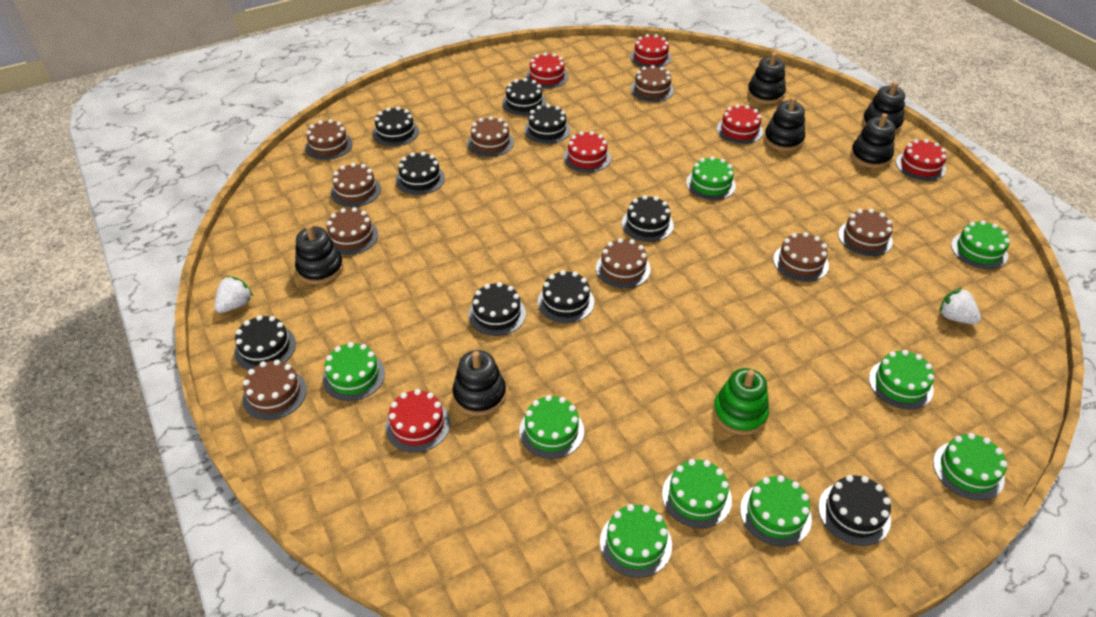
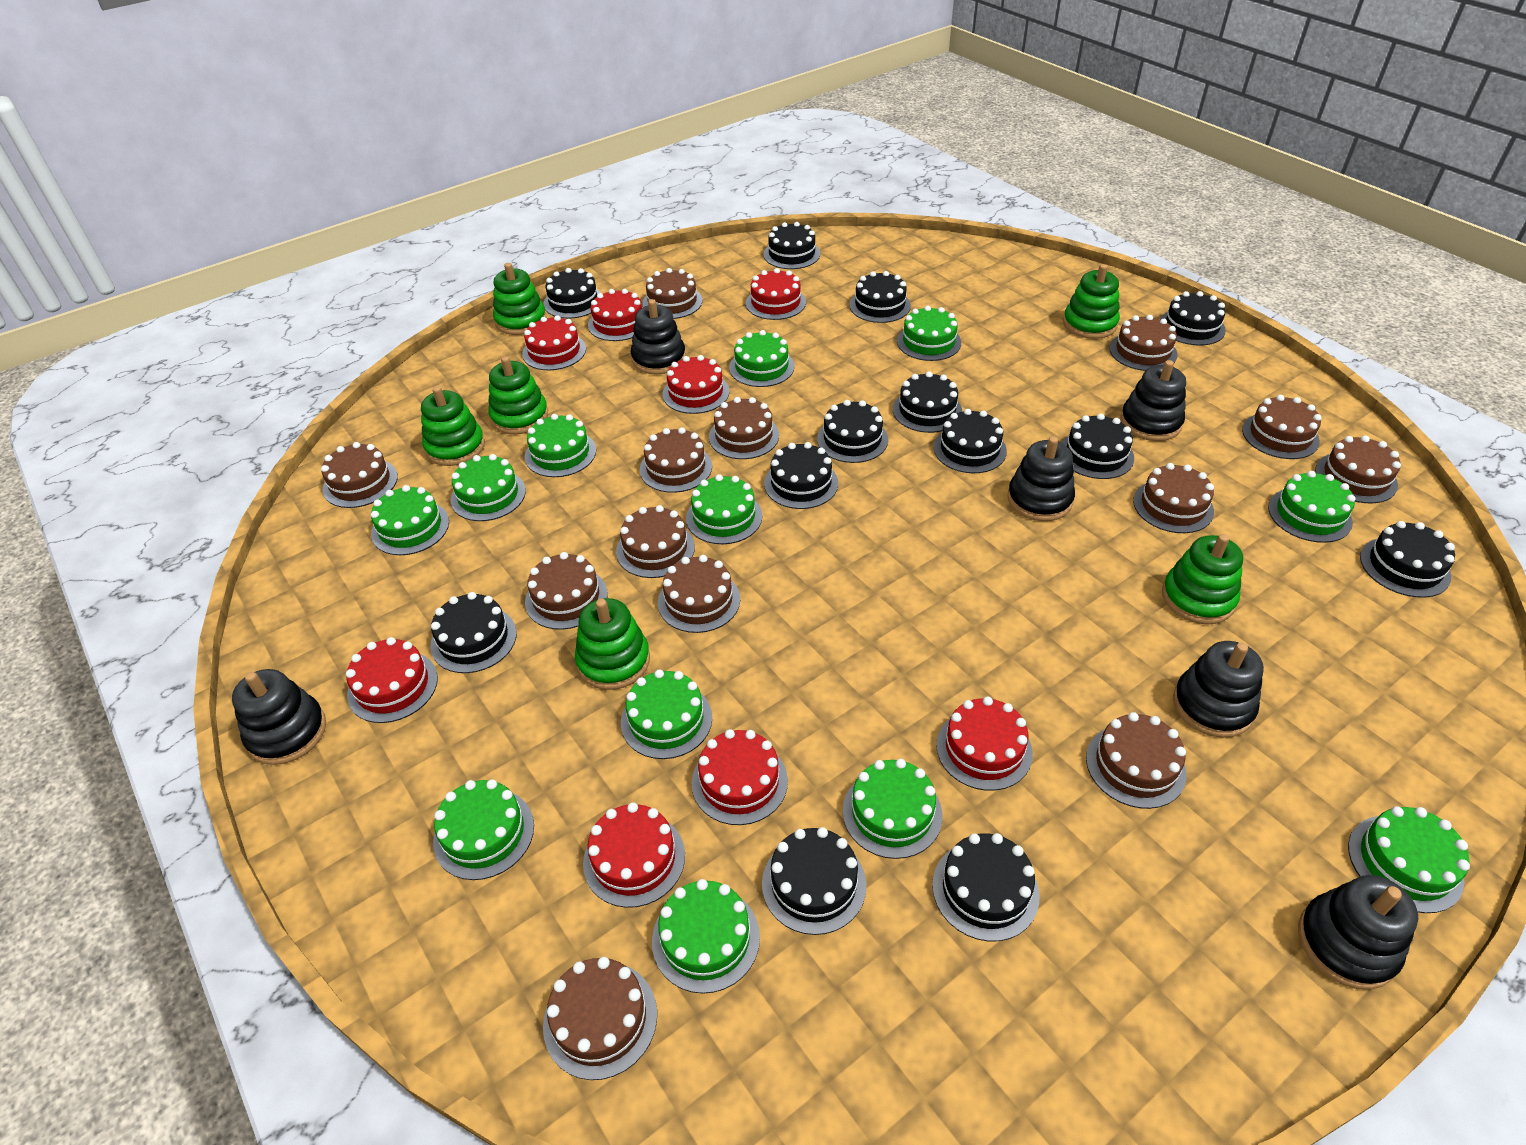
black cake: [234,315,296,370] [373,107,419,147] [396,152,445,195] [468,282,526,336] [502,78,546,116] [525,104,570,144] [538,270,594,323] [622,195,674,242] [818,475,891,546] = 9 -> [430,592,517,673] [544,268,601,319] [762,827,866,935] [764,222,820,269] [764,442,838,509] [817,400,888,463] [849,271,911,323] [893,371,962,433] [932,833,1039,942] [934,409,1007,473] [1061,414,1134,479] [1160,291,1226,346] [1360,521,1455,598] = 13
brown cake: [242,359,307,420] [305,119,353,160] [327,207,378,255] [331,163,381,207] [467,116,514,157] [596,238,651,288] [631,65,674,102] [773,232,829,282] [838,209,893,256] = 9 -> [321,442,398,508] [525,552,608,630] [543,957,657,1080] [616,505,695,578] [640,427,712,493] [642,268,702,319] [658,555,740,633] [709,397,779,459] [1086,712,1186,809] [1109,315,1178,371] [1133,463,1214,533] [1242,395,1322,459] [1315,435,1401,503] = 13
green cake: [323,342,385,401] [519,395,584,459] [600,504,672,578] [662,459,732,528] [686,156,736,200] [740,475,812,547] [869,350,934,409] [933,433,1007,500] [951,220,1010,269] = 9 -> [371,485,449,555] [433,779,534,880] [451,454,526,521] [525,414,596,477] [621,669,712,759] [652,879,760,994] [686,474,762,544] [729,330,795,387] [843,759,942,859] [897,306,961,361] [1268,471,1356,543] [1348,806,1470,913] = 12
green stacking toy: [713,368,769,435] = 1 -> [421,386,485,466] [488,356,548,434] [493,263,547,335] [575,598,650,690] [1063,264,1120,339] [1162,534,1243,624] = 6
red cake: [385,389,450,453] [526,53,568,89] [563,131,611,173] [630,34,672,68] [717,104,763,144] [896,139,947,181] = 6 -> [346,637,438,723] [522,315,586,370] [583,802,685,908] [588,289,642,341] [663,355,730,414] [691,729,788,825] [746,268,806,320] [936,696,1033,791] = 8
white strawberry: [214,276,253,313] [939,287,981,324] = 2 -> none = 0

